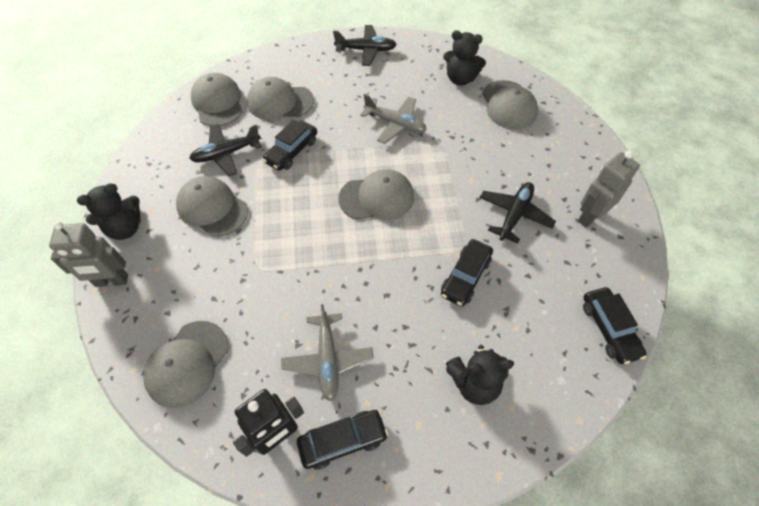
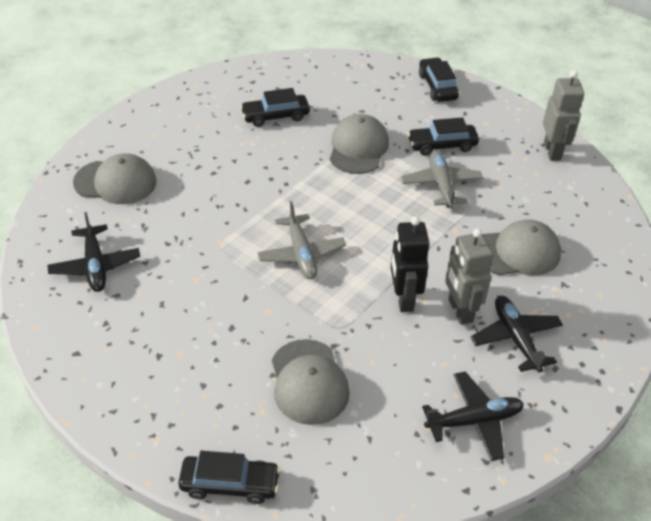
black teddy bear: [77,183,141,240] [443,30,486,86] [446,345,514,405] = 3 -> none = 0
grey cap: [143,321,229,408] [176,176,248,237] [191,73,242,126] [247,77,314,120] [339,169,414,220] [482,80,538,129] = 6 -> [73,153,157,204] [272,339,350,425] [330,114,389,174] [483,219,561,275] = 4

